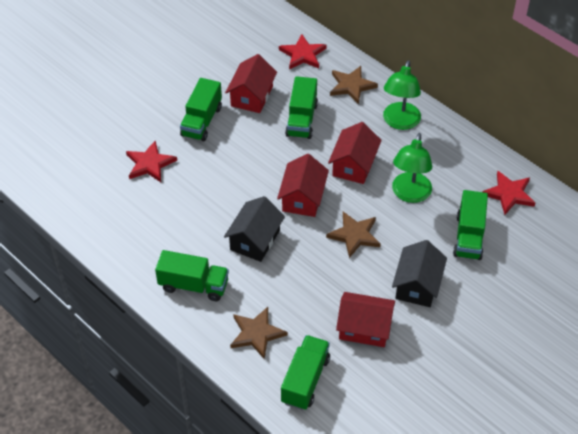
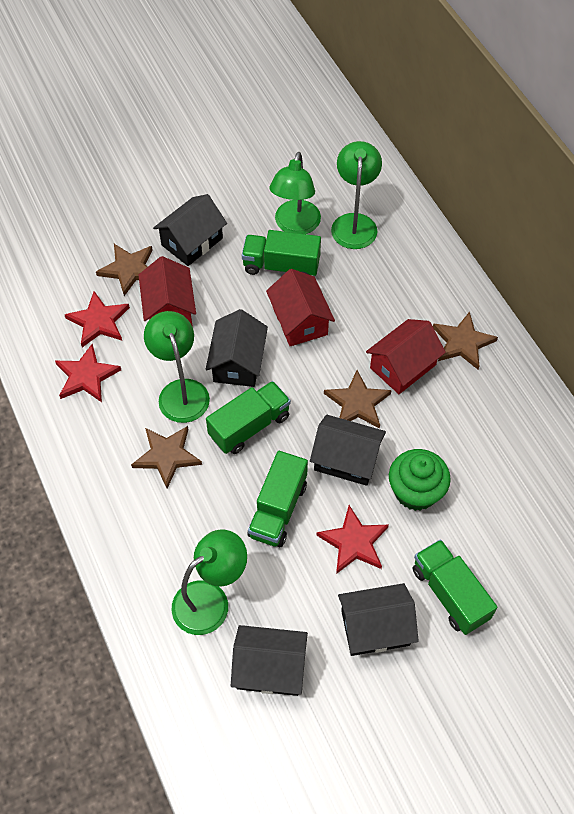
black house: [224,196,285,262] [392,240,447,307] = 2 -> [153,194,227,266] [206,309,268,387] [231,625,308,696] [310,415,386,486] [338,583,419,656] = 5
brown star: [230,307,288,359] [326,212,381,258] [330,66,378,104] = 3 -> [96,244,152,296] [131,426,202,489] [324,370,392,429] [433,312,498,369] = 4
green cupcake: none = 0 -> [389,449,451,511] = 1
green lamp: [383,60,421,130] [392,133,432,203] = 2 -> [144,311,210,423] [172,529,247,635] [269,152,321,234] [331,141,382,249] = 4
green truck: [155,250,229,301] [180,78,222,142] [281,335,330,410] [285,76,318,139] [453,190,488,260] = 5 -> [206,381,291,454] [242,230,321,276] [248,451,308,547] [413,539,497,635] = 4
red house: [225,54,277,113] [277,154,329,217] [328,122,382,184] [336,292,395,347] = 4 -> [138,256,196,327] [266,269,335,346] [366,319,446,394] = 3

